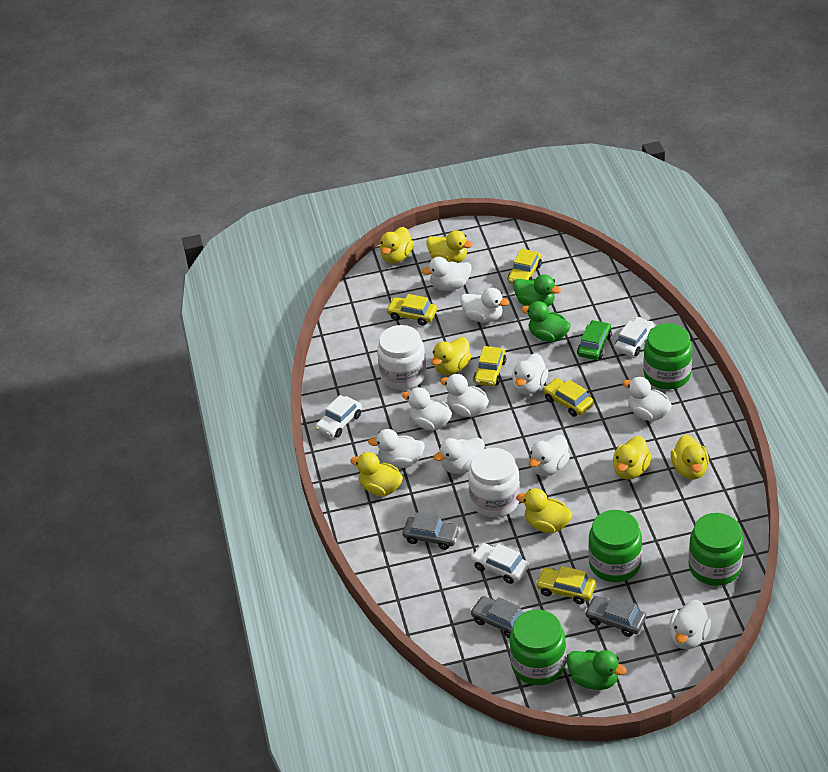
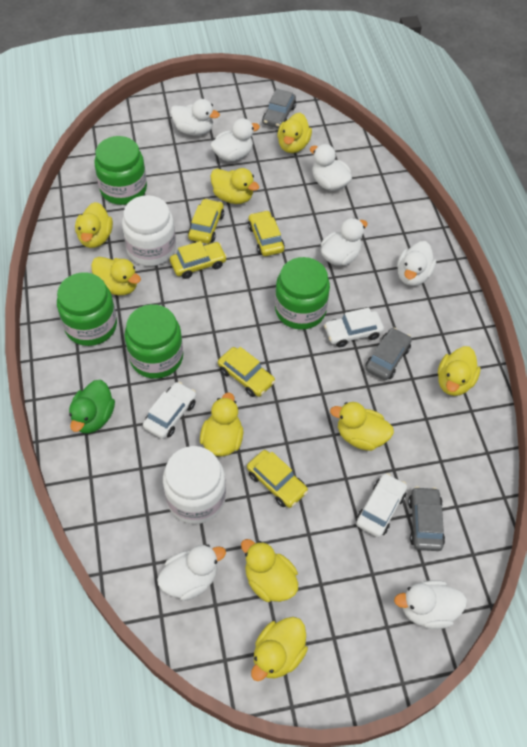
green car: [577,320,612,360] = 1 -> none = 0
green duck: [513,274,561,306] [521,301,571,342] [566,650,627,690] = 3 -> [69,380,115,434] = 1
white duck: [368,429,425,468] [402,387,452,430] [422,257,472,291] [434,438,485,474] [440,374,489,417] [460,288,509,323] [512,353,549,394] [529,435,570,476] [622,377,672,421] [669,600,711,649] = 10 -> [157,545,226,601] [170,99,220,136] [211,118,260,161] [310,144,352,191] [321,218,368,266] [394,580,467,629] [397,241,436,286] = 7
yellow duck: [350,452,403,496] [380,227,414,264] [426,230,473,263] [431,337,471,375] [516,488,572,533] [613,436,652,480] [671,435,709,479] = 7 -> [75,202,113,248] [91,257,141,295] [200,392,243,457] [211,168,259,204] [241,539,298,602] [251,617,308,681] [277,113,312,153] [330,402,394,451] [438,346,481,396] = 9

